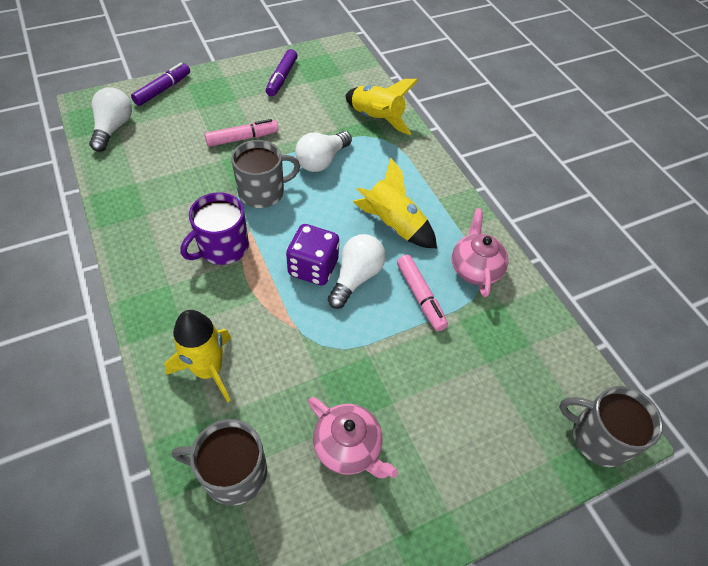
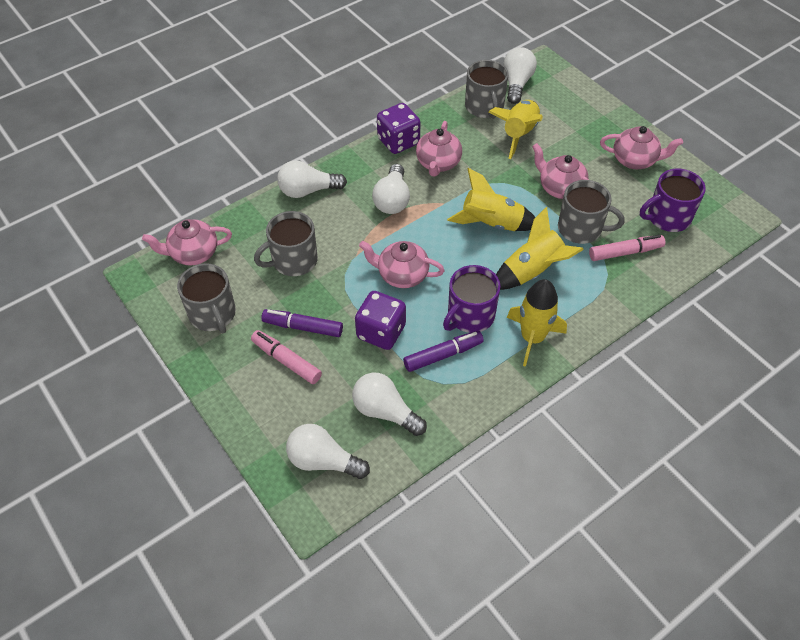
grey mug: [172,419,267,506] [231,140,300,208] [559,386,663,467] = 3 -> [177,263,236,333] [254,211,318,276] [465,60,509,119] [558,180,624,244] = 4
pink teapot: [308,397,398,478] [452,209,509,297] = 2 -> [142,219,232,266] [359,241,445,288] [416,121,462,177] [532,143,589,199] [600,126,683,169] = 5
purple dice: [286,224,340,286] = 1 -> [355,291,406,350] [377,103,421,154] = 2
purple mug: [180,192,249,265] = 1 -> [443,265,501,333] [640,169,706,232] = 2
white light bulb: [89,87,132,152] [295,131,352,172] [328,234,386,309] = 3 -> [277,161,347,198] [286,424,370,479] [352,373,427,436] [372,164,410,214] [503,47,537,104] = 5
yellow rocket: [164,310,231,403] [345,79,418,135] [353,158,437,248] = 3 -> [447,168,535,231] [488,100,543,159] [496,207,584,290] [507,279,567,367] = 4

